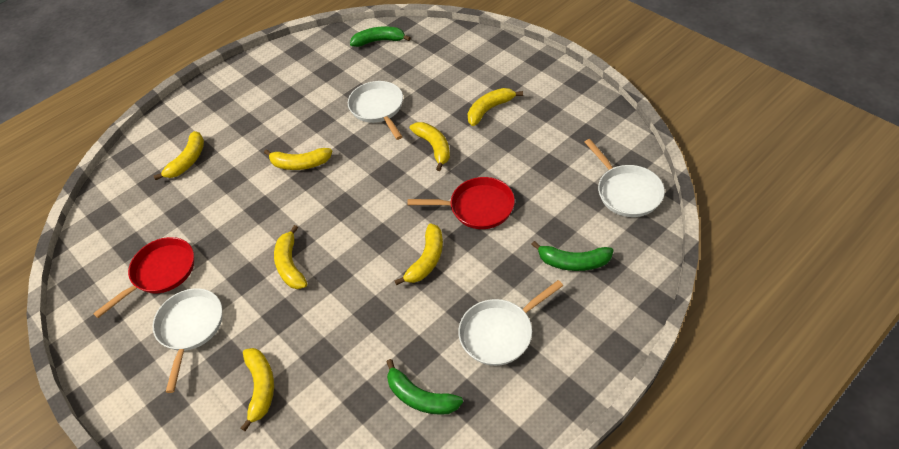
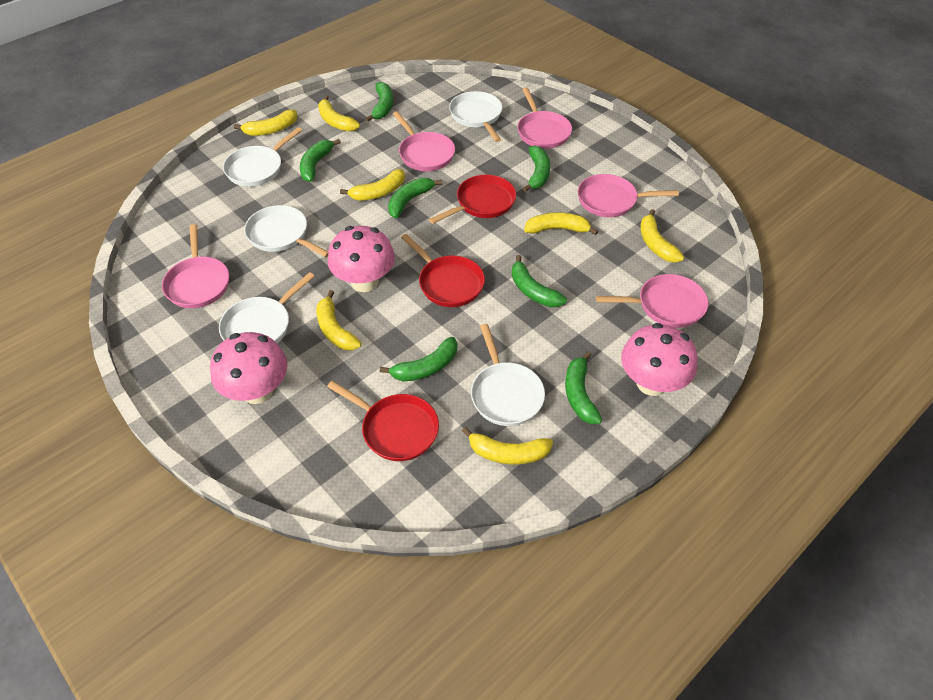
green banana: [350,26,411,47] [386,359,463,415] [531,241,613,271] = 3 -> [300,139,341,182] [365,82,393,122] [380,337,458,382] [388,178,442,218] [511,255,567,307] [523,146,550,192] [565,351,602,424] = 7
pink mushroom: none = 0 -> [210,332,288,404] [328,226,395,292] [621,323,697,396] = 3
pink pan: none = 0 -> [162,224,229,308] [393,111,455,171] [517,88,572,149] [578,174,679,217] [596,274,708,328] = 5
red pan: [93,237,194,318] [407,177,515,229] = 2 -> [327,381,439,461] [401,234,485,307] [429,175,516,224] = 3
white pan: [153,288,222,393] [348,81,403,140] [458,280,563,366] [585,139,665,217] = 4 -> [219,272,315,343] [223,127,302,187] [244,205,328,257] [449,91,502,142] [471,324,545,426] = 5

